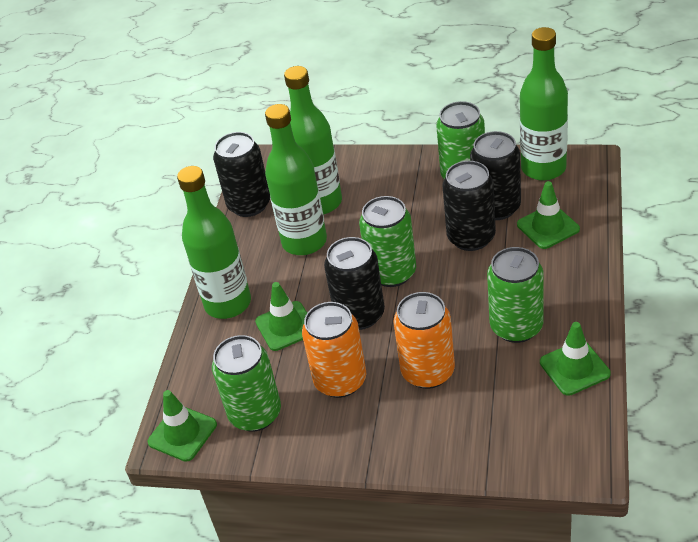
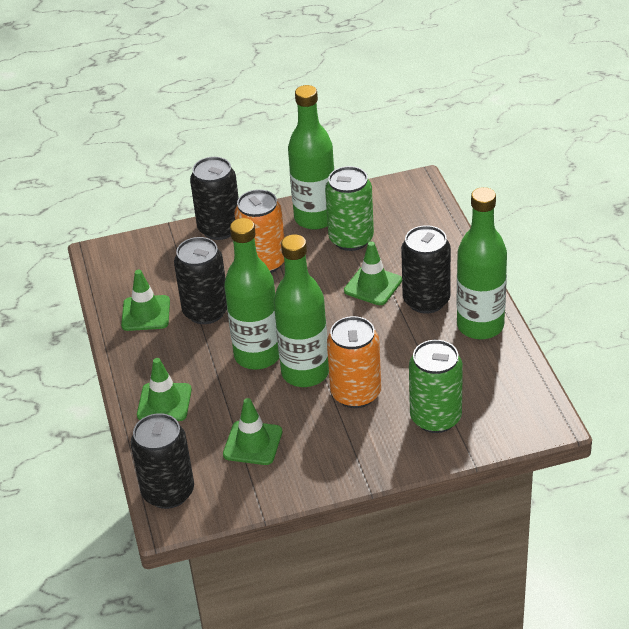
green can: [212,335,281,432] [359,196,416,287] [436,101,485,179] [487,247,543,343] = 4 -> [325,166,374,251] [409,340,463,433] = 2

